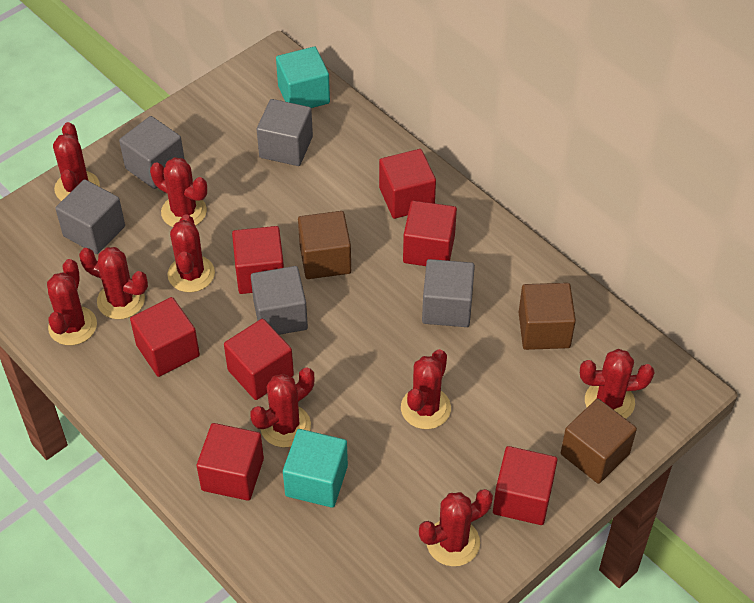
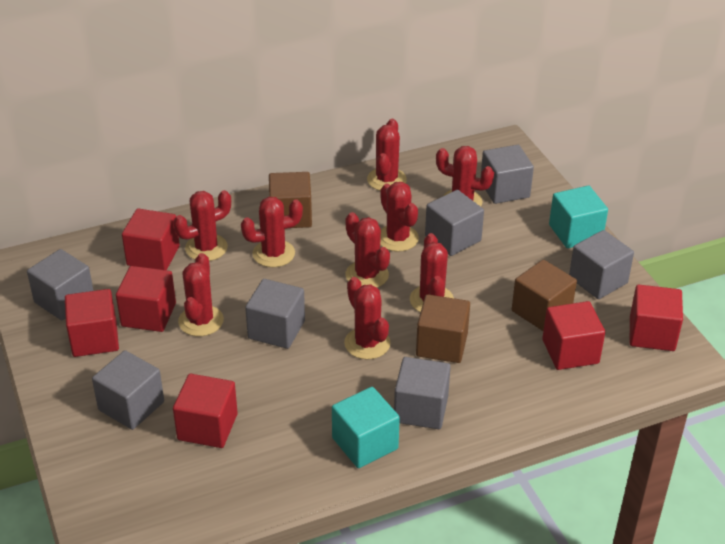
grey cube: [55,179,125,254] [119,116,184,189] [251,266,308,335] [257,99,313,166] [422,259,475,327] = 5 -> [27,249,93,320] [92,350,164,430] [245,279,305,349] [394,357,451,429] [425,190,484,256] [481,145,534,204] [569,230,634,299] = 7
red cube: [130,297,200,377] [197,423,264,501] [224,319,294,400] [232,226,284,294] [379,149,436,219] [403,201,457,266] [493,446,557,525] = 7 -> [65,289,119,357] [116,266,176,332] [122,208,180,270] [173,374,238,448] [542,301,605,370] [630,285,683,351] = 6

